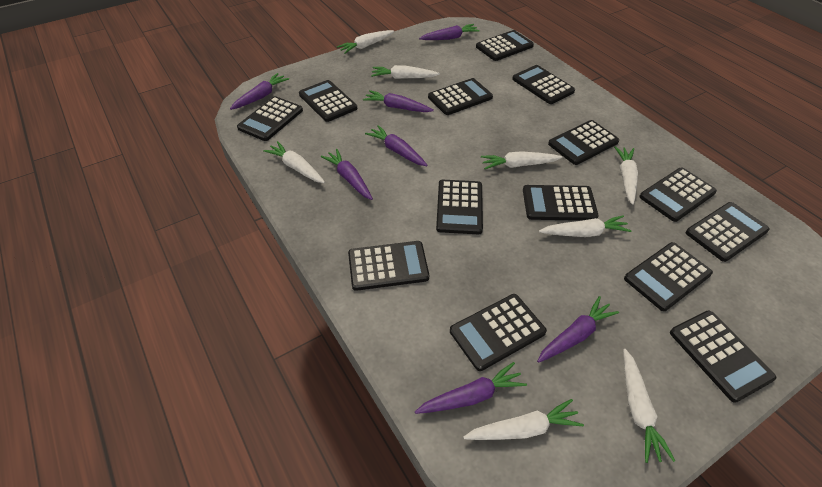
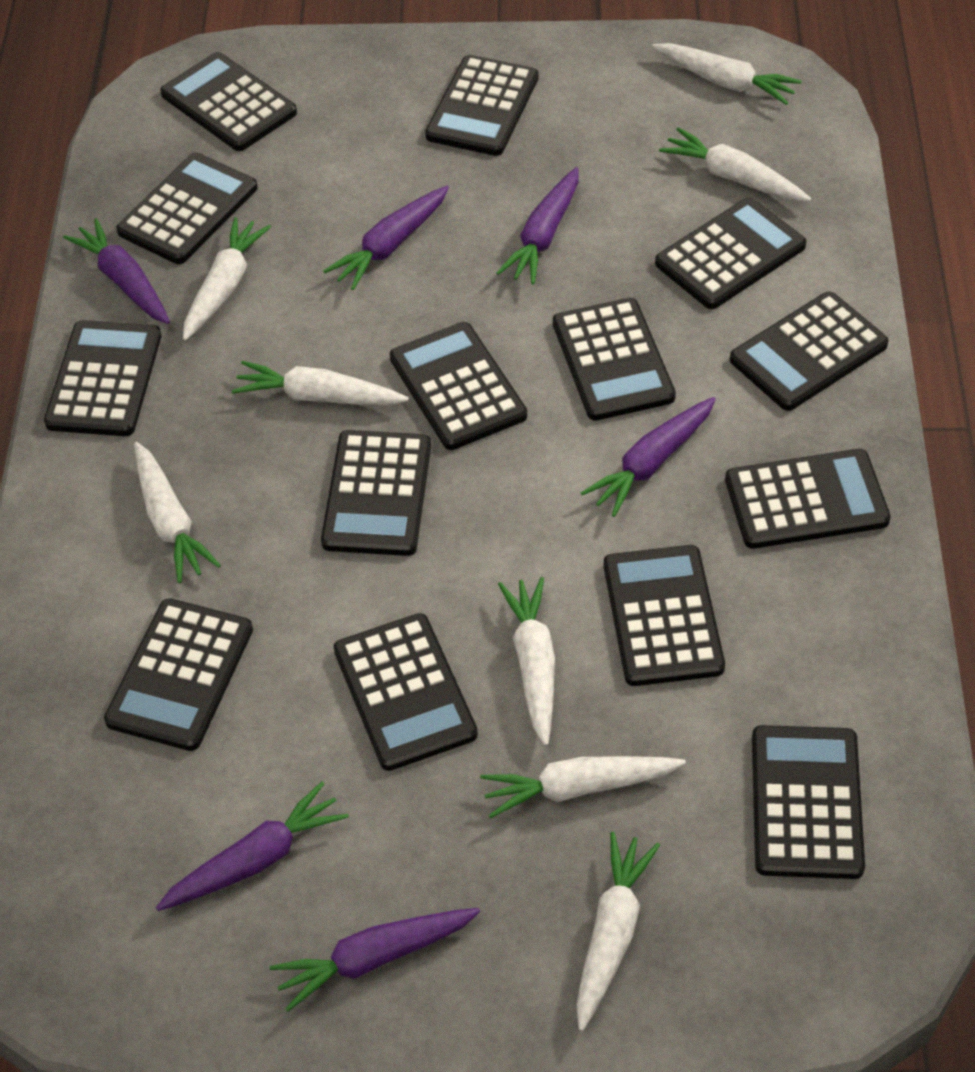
purple carrot: [230,73,289,110] [321,149,373,200] [363,90,434,112] [365,125,428,166] [415,362,527,414] [419,24,480,40] [537,296,619,363] = 7 -> [63,218,170,324] [155,781,349,911] [270,908,481,1012] [323,186,449,290] [497,167,579,285] [581,397,716,517] = 6

